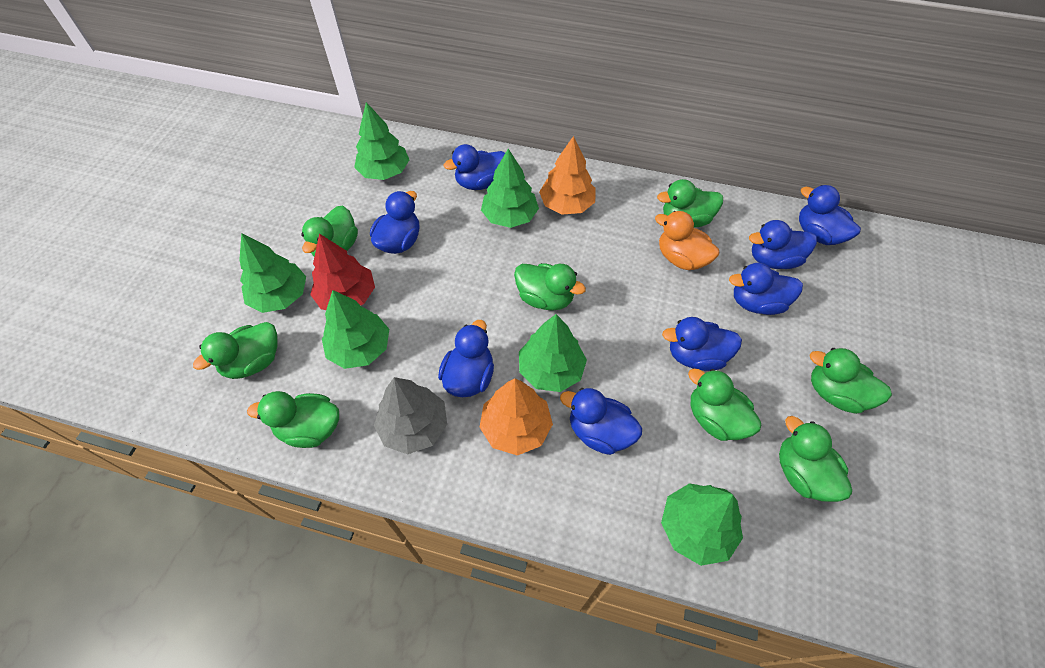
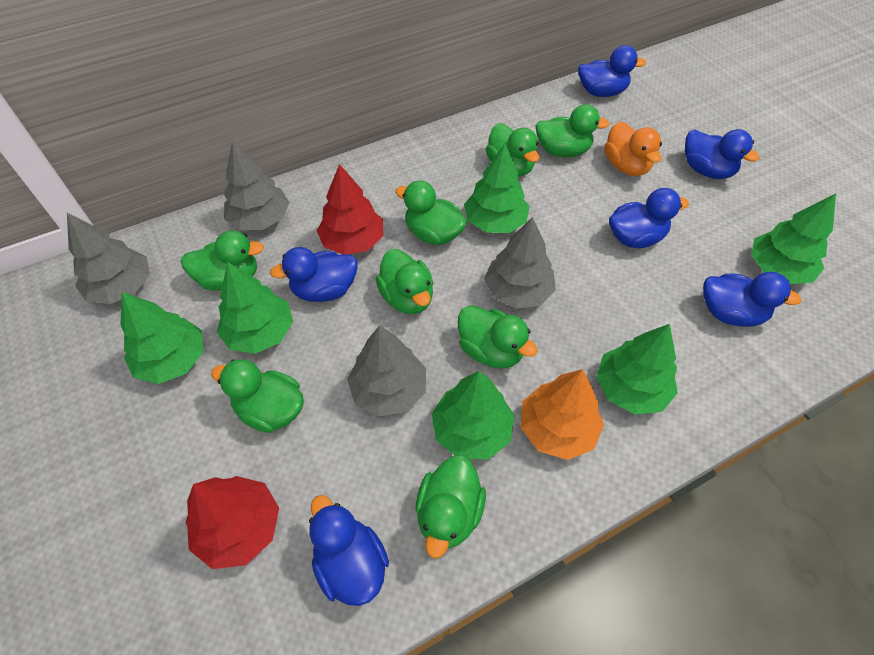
blue duck: [370,191,420,254] [438,320,494,397] [444,144,505,190] [560,388,642,455] [662,317,742,371] [729,263,803,315] [749,220,817,269] [799,185,861,245] = 8 -> [270,247,357,302] [309,495,389,606] [578,45,646,97] [609,188,689,248] [685,129,760,179] [703,272,802,326] = 6
grey tree: [374,377,447,454] = 1 -> [67,213,150,304] [224,141,289,230] [347,325,426,416] [484,217,556,309] = 4
orange tree: [479,379,553,456] [539,136,596,214] = 2 -> [521,369,604,460] = 1
red tree: [310,234,375,310] = 1 -> [186,476,279,569] [317,164,383,254] = 2

